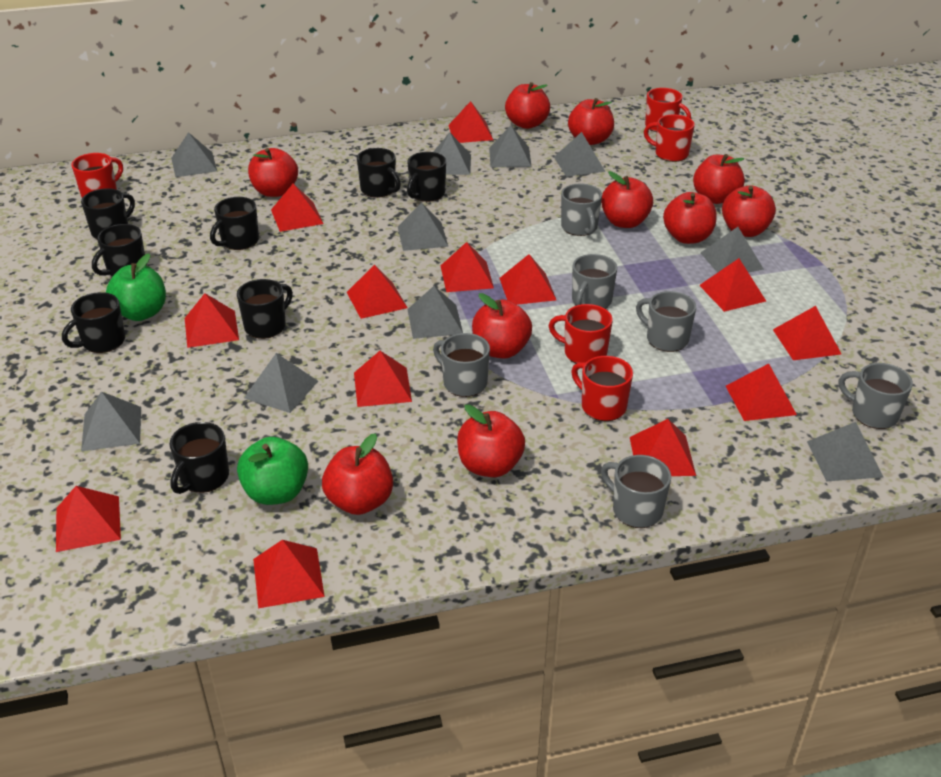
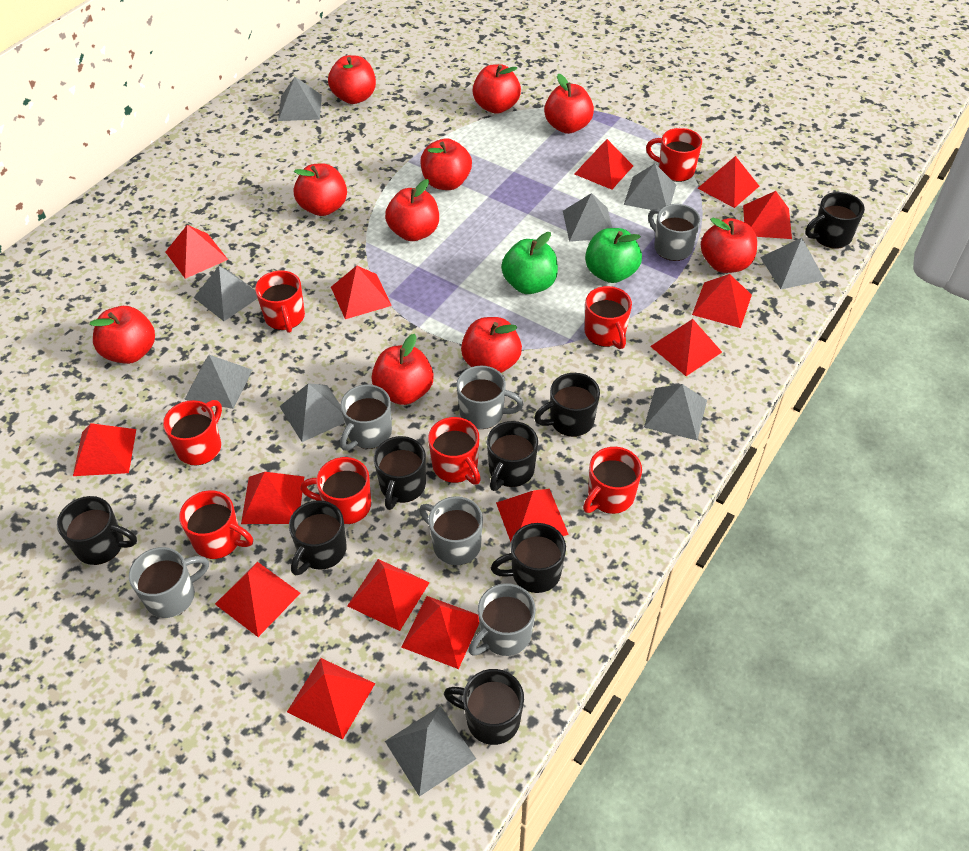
grey pyramid: [81,391,141,451] [171,132,217,177] [244,353,318,413] [398,203,448,251] [407,286,463,339] [433,132,471,175] [489,125,532,167] [554,132,606,177] [701,227,764,273] [807,422,883,482] = 10 -> [184,355,252,409] [193,266,258,321] [278,77,322,121] [279,383,344,442] [385,706,476,797] [563,193,613,242] [624,164,676,210] [644,384,707,440] [760,238,825,289] = 9
red mug: [71,153,123,198] [548,304,613,364] [571,356,633,421] [644,114,695,162] [645,88,691,132] = 5 -> [163,400,222,466] [179,490,253,559] [255,271,305,333] [300,457,371,524] [428,417,481,485] [583,447,642,514] [585,286,632,349] [646,128,702,182] = 8
red pyramid: [56,486,121,552] [185,293,239,348] [253,540,325,608] [271,183,323,232] [347,265,408,319] [354,351,412,407] [441,242,494,292] [448,101,493,143] [499,254,556,305] [630,419,696,476] [699,258,766,312] [726,363,797,421] [773,306,841,360] = 13 -> [73,423,136,476] [165,225,228,279] [215,562,301,637] [241,472,304,524] [287,658,375,740] [331,266,392,319] [347,559,430,631] [401,596,479,669] [496,489,569,542] [574,139,633,190] [650,319,722,376] [692,274,752,328] [698,156,759,208] [743,191,792,239] = 14

